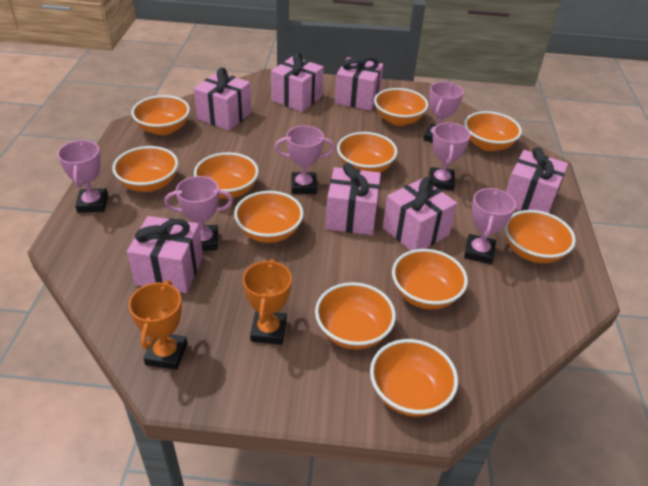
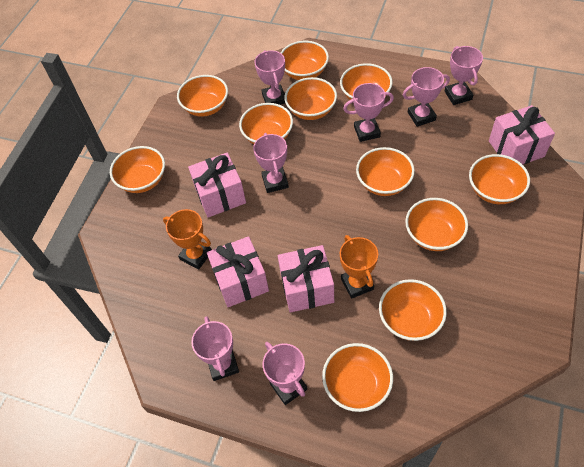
pink gift: [127,216,203,293] [194,67,251,131] [271,52,324,112] [326,163,381,235] [335,56,383,111] [383,177,457,251] [506,147,568,213] = 7 -> [188,153,246,217] [207,236,269,307] [278,245,334,313] [489,105,555,164] = 4
pink trophy: [57,140,108,213] [164,176,233,251] [275,126,335,194] [424,82,464,143] [429,122,471,191] [464,188,516,264] = 6 -> [191,316,239,381] [253,133,289,193] [254,50,285,105] [262,342,307,405] [343,83,394,142] [403,67,450,127] [445,46,483,105] = 7

